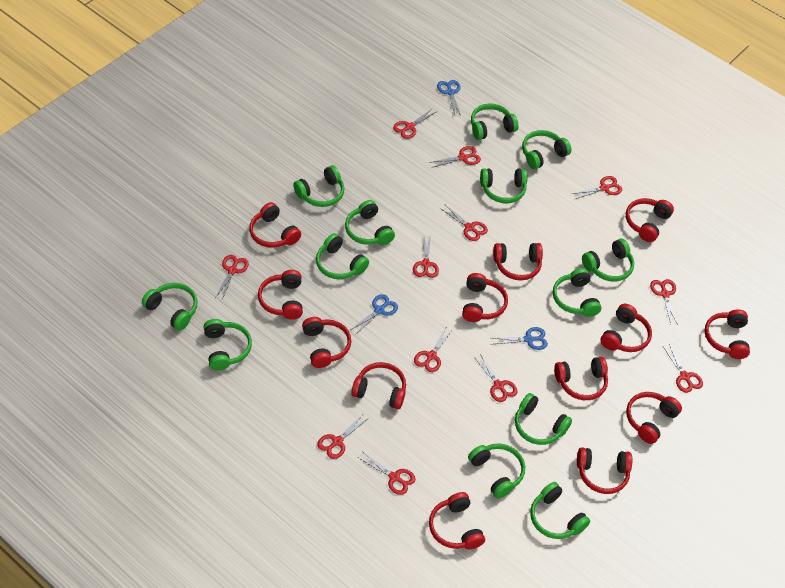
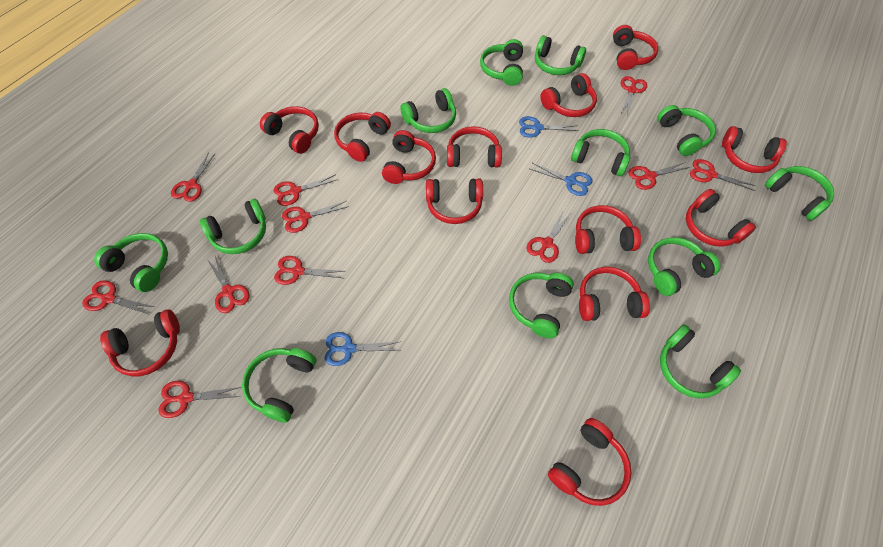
green headphones: [142,283,198,331] [204,319,252,371] [293,165,345,207] [316,233,369,279] [345,200,395,245] [468,443,525,499] [471,103,518,140] [480,168,527,203] [515,393,572,445] [522,130,571,169] [530,482,590,539] [553,268,602,317] [582,239,634,282] = 13 -> [94,233,168,292] [200,199,266,254] [242,348,317,423] [400,88,456,133] [480,39,523,86] [509,273,574,338] [535,35,586,75] [571,129,630,176] [648,237,720,296] [657,105,716,156] [660,324,741,398] [765,166,834,221] = 12
red scissors: [215,255,249,300] [317,414,369,459] [359,452,416,495] [393,108,436,139] [413,234,439,278] [414,326,453,372] [429,146,481,168] [440,206,488,241] [474,354,518,402] [572,176,622,199] [650,279,678,325] [663,344,703,393] = 12 -> [82,280,154,314] [158,381,241,418] [171,152,215,202] [207,256,250,313] [274,174,338,206] [274,256,344,285] [282,201,349,233] [527,210,570,263] [621,76,647,114] [629,162,690,190] [690,159,756,191] = 11

